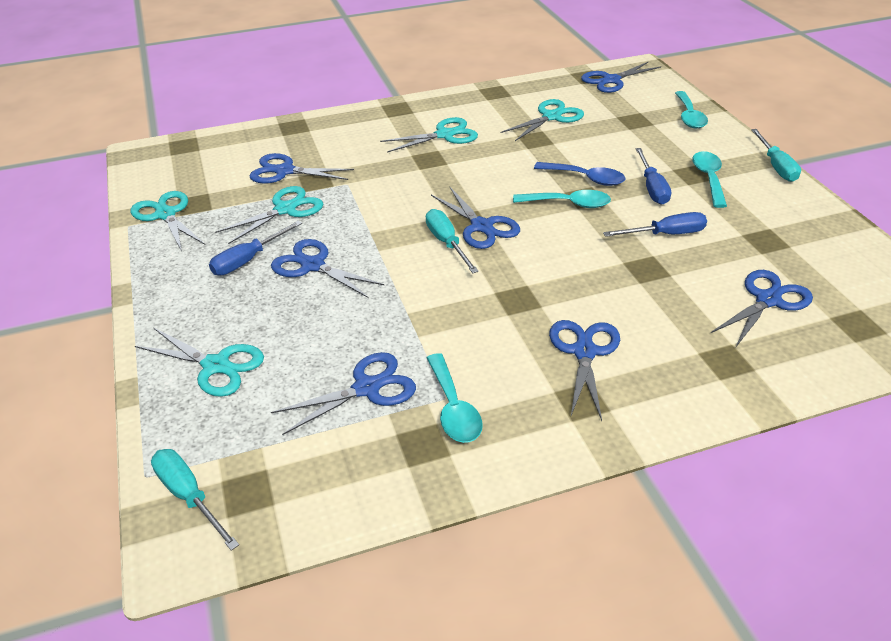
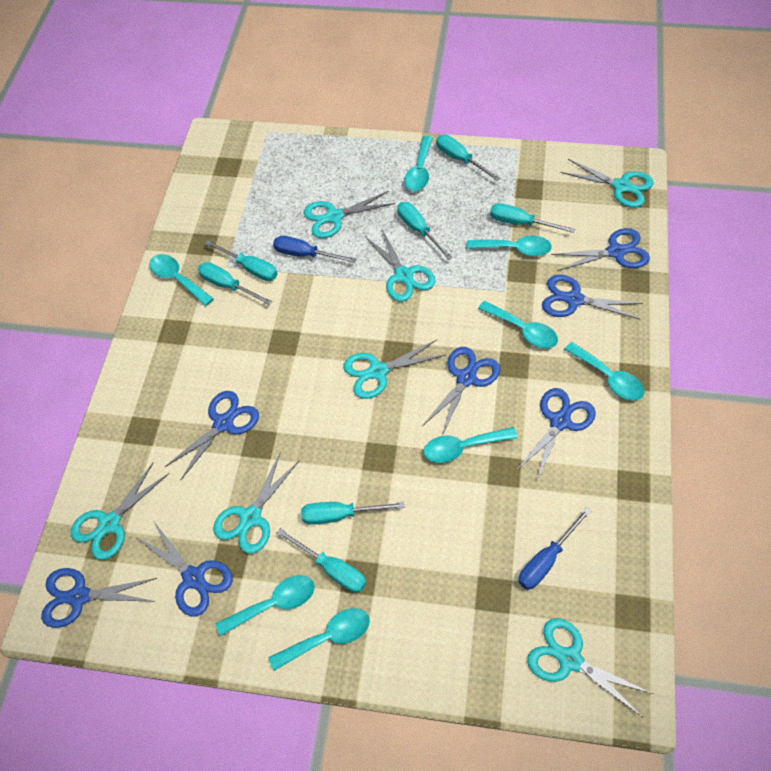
blue screwdriver: [209,221,302,275] [603,212,707,237] [635,148,671,205] = 3 -> [273,236,356,263] [518,507,591,590] = 2
blue spoon: [534,162,626,186] = 1 -> none = 0
turquoise scissors: [131,191,205,252] [135,328,264,397] [215,186,323,244] [380,117,478,153] [501,99,584,141] = 5 -> [70,462,169,560] [213,452,299,554] [304,191,395,238] [343,340,446,399] [364,227,436,302] [527,618,653,717] [561,159,654,208] = 7
turquoise screwdriver: [151,449,239,551] [426,209,479,273] [751,129,801,182] = 3 -> [198,262,272,305] [205,240,277,281] [277,528,366,593] [301,502,405,525] [397,202,453,260] [436,135,500,181] [490,203,575,233] = 7
turquoise spoon: [427,353,483,443] [513,190,611,208] [675,91,708,128] [692,151,727,208] = 4 -> [149,254,214,306] [216,575,315,637] [269,608,370,671] [404,136,433,191] [424,427,517,463] [467,236,552,256] [478,301,558,348] [564,342,644,401] = 8

